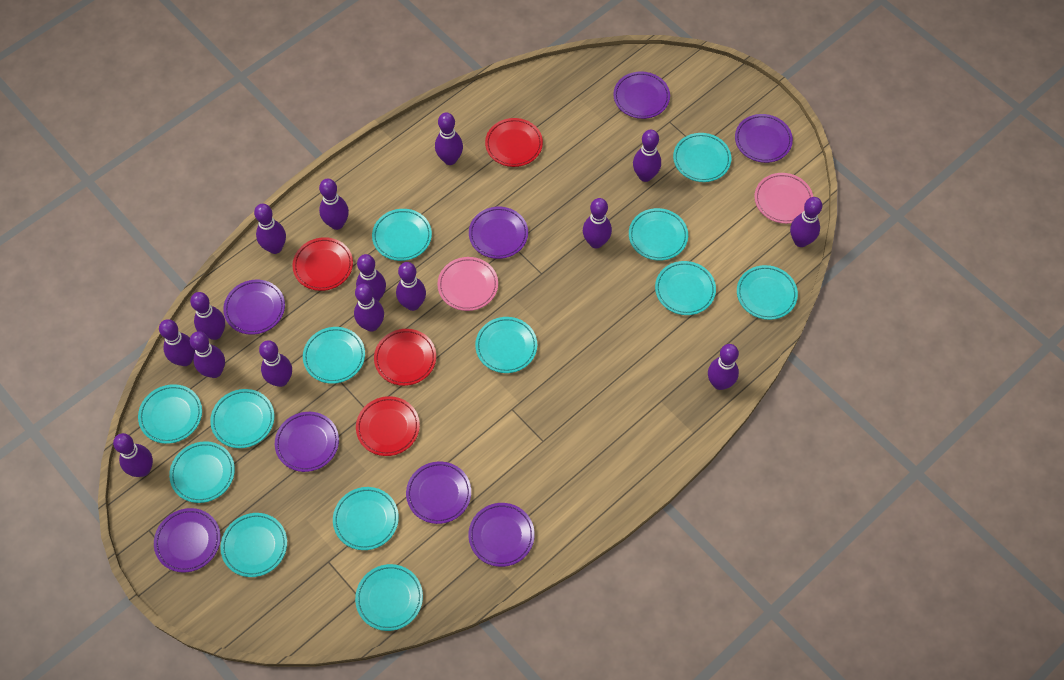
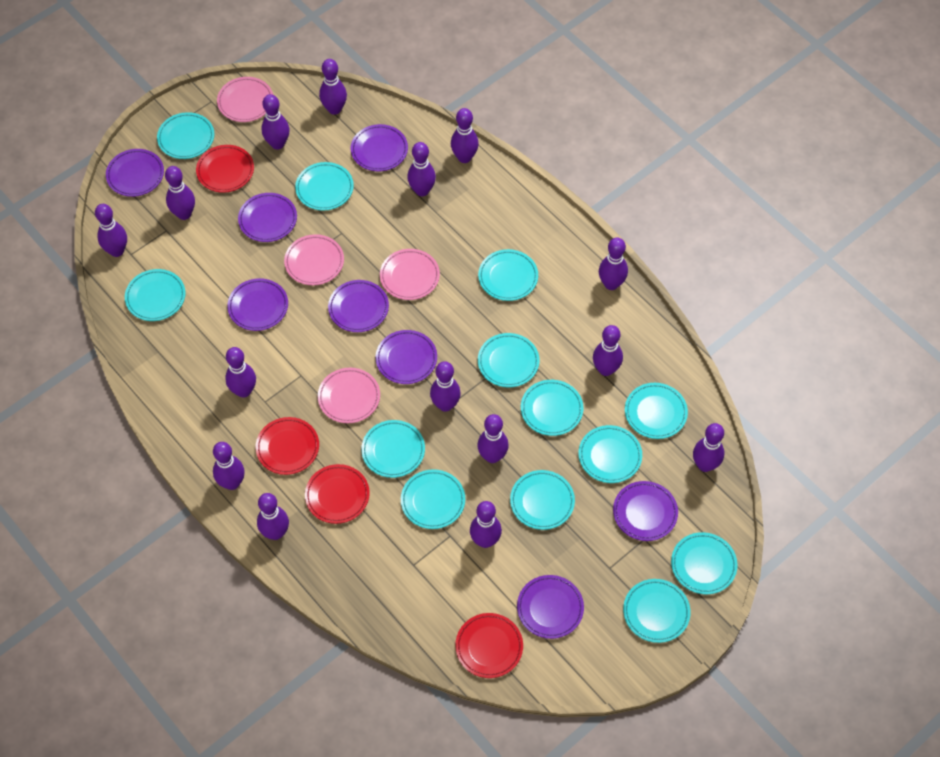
pink plate: [437,257,498,311] [754,173,813,224] = 2 -> [217,77,273,122] [284,234,344,285] [318,368,380,423] [380,249,440,300] = 4

